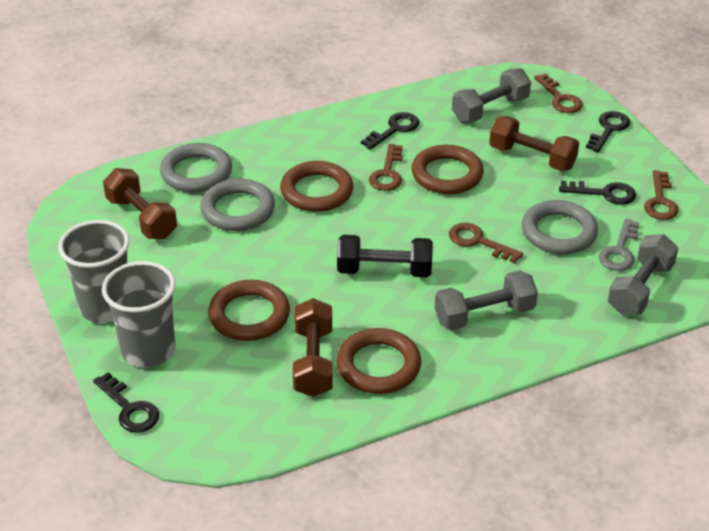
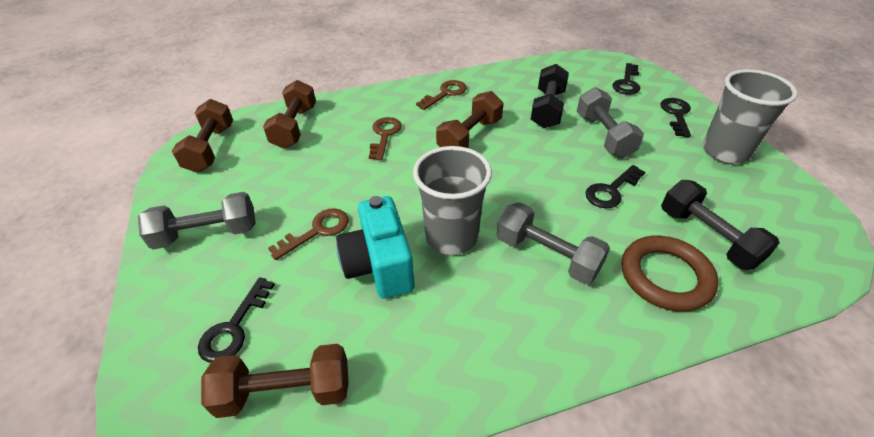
black dumbbell: [337,235,433,277] = 1 -> [531,64,569,128] [661,180,779,270] = 2
brown dumbbell: [103,168,177,239] [293,298,332,397] [489,116,579,171] = 3 -> [172,99,233,173] [201,344,349,418] [263,80,316,149] [436,91,503,148] = 4
brown key: [369,144,403,191] [449,223,523,263] [534,74,583,113] [644,170,678,220] = 4 -> [268,208,349,260] [369,117,402,160] [416,80,467,110] = 3
brown ring: [208,280,290,341] [280,161,353,212] [336,328,421,394] [412,145,484,194] = 4 -> [622,236,718,312] = 1
grey key: [599,218,640,271] = 1 -> none = 0
grey ring: [160,143,232,192] [200,179,275,231] [522,200,598,254] = 3 -> none = 0
turquoise camera: none = 0 -> [336,196,415,298] = 1

